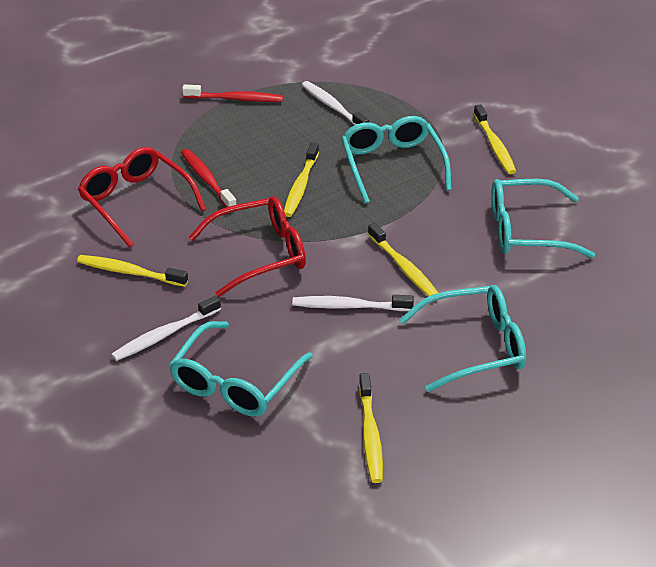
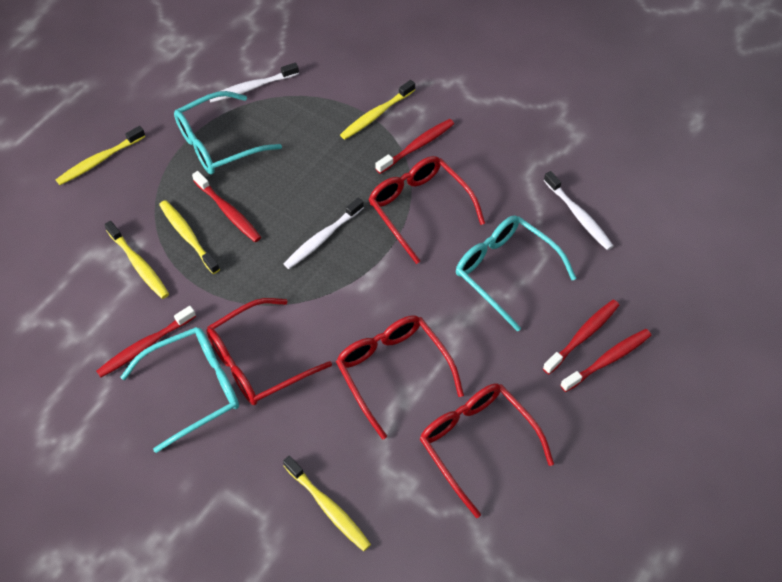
red glasses: [78,147,206,248] [189,196,306,297] = 2 -> [206,298,332,405] [336,316,464,440] [368,156,485,264] [420,383,554,518] = 4
red toothbrush: [181,149,236,207] [182,85,283,102] = 2 -> [96,306,196,377] [192,171,261,242] [375,119,454,174] [543,299,619,374] [560,329,652,392] = 5
turquoise glasses: [169,321,313,416] [341,116,451,204] [399,285,526,392] [491,179,595,258] = 4 -> [120,327,239,453] [174,91,282,175] [456,216,577,332] = 3

